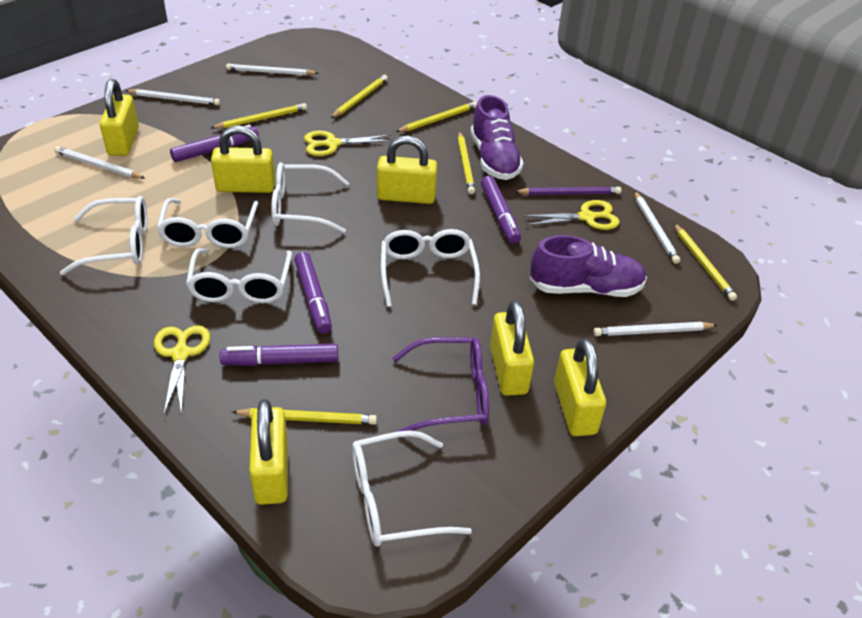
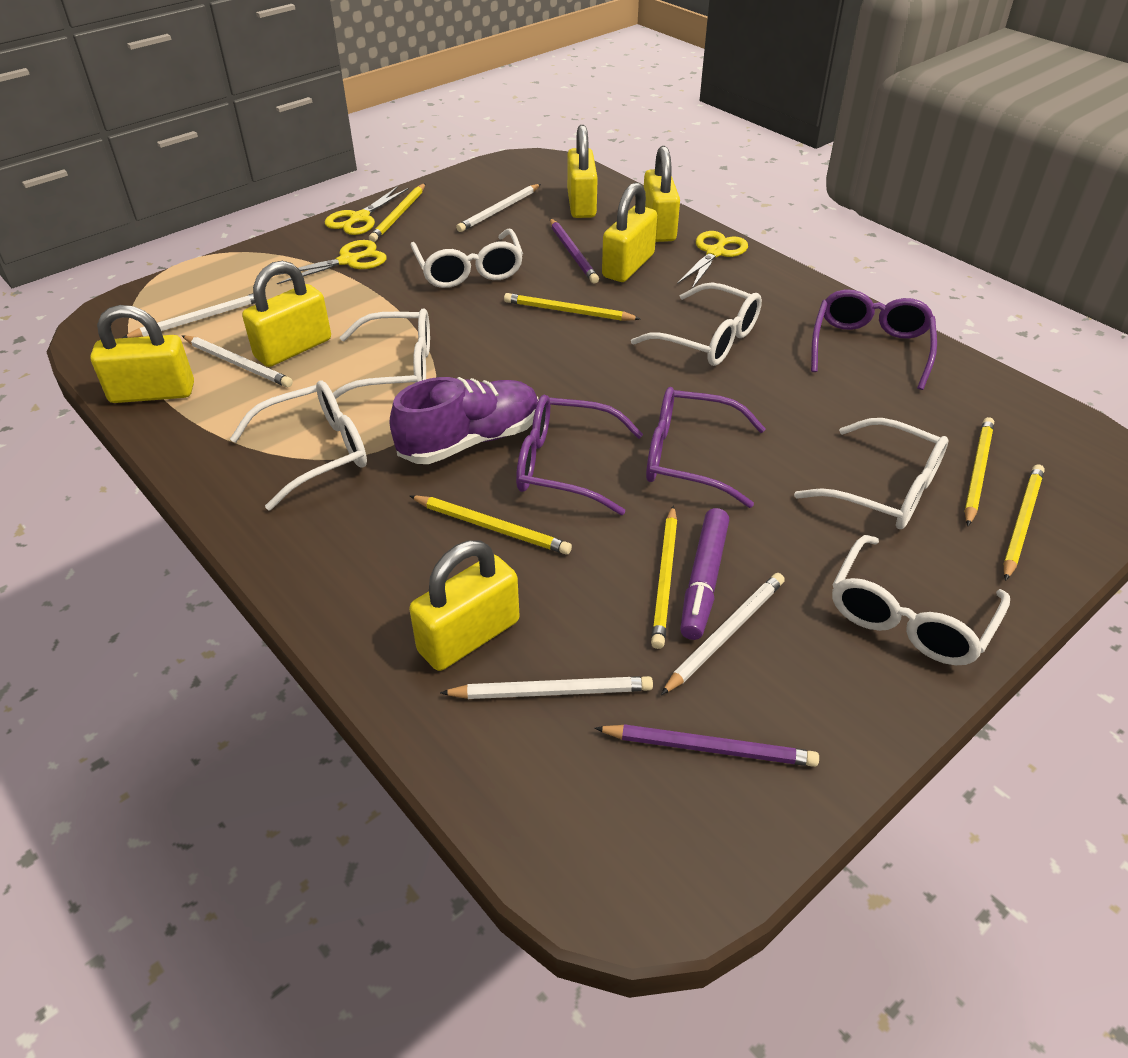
purple glasses: [392,337,489,432] = 1 -> [516,395,643,515] [646,387,766,508] [811,290,937,390] = 3
purple marker: [170,125,259,162] [220,343,338,366] [294,252,332,334] [481,176,521,244] = 4 -> [680,508,729,640] = 1
purple pencil: [514,187,621,195] = 1 -> [550,218,599,283] [595,724,819,767] = 2
purple shoe: [470,95,523,180] [530,235,647,297] = 2 -> [390,377,538,464] = 1

